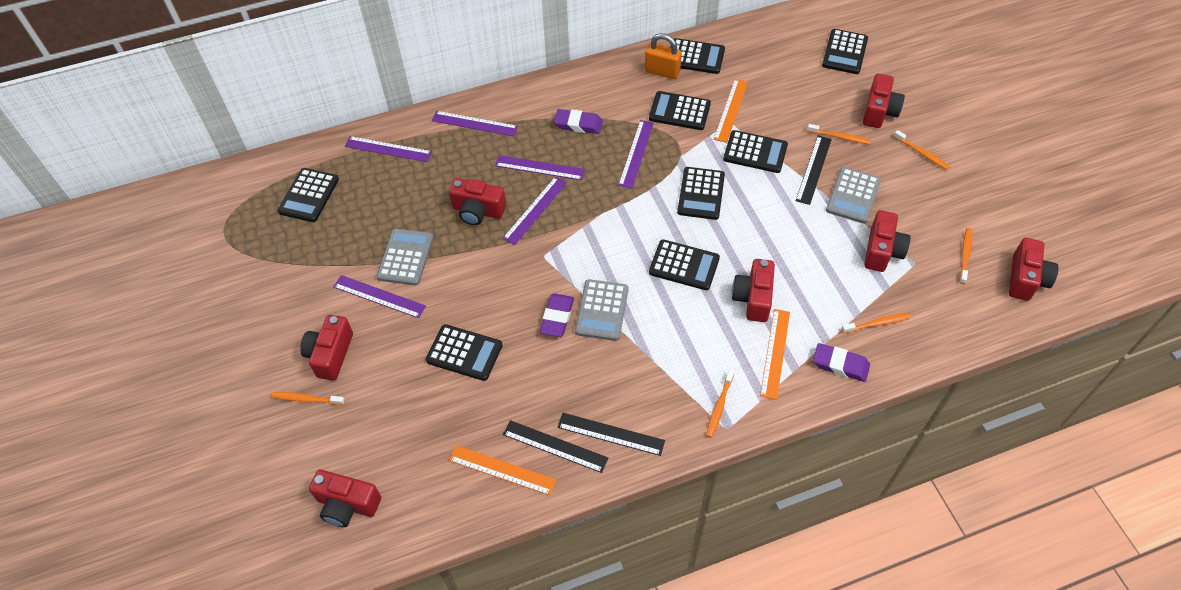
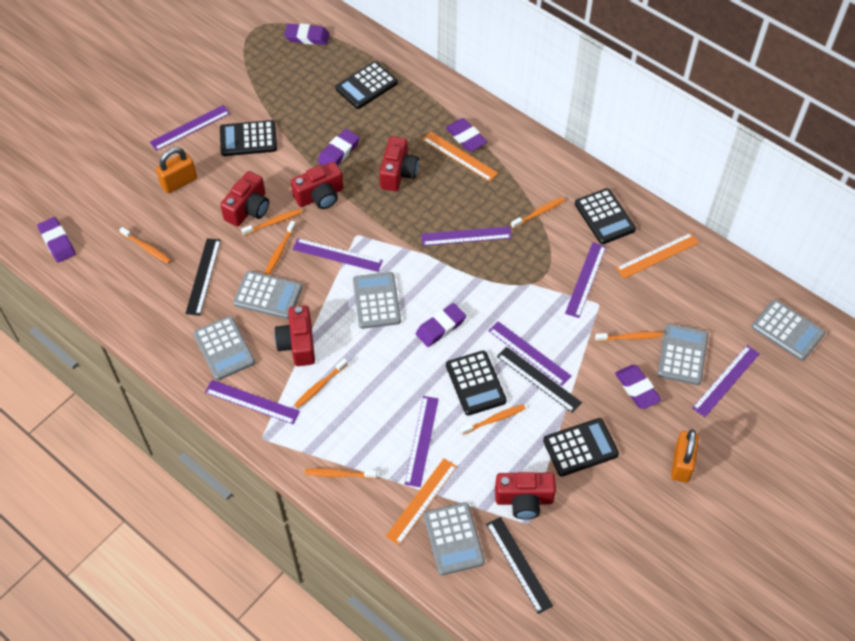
black calculator: [278,168,339,222] [426,324,503,381] [649,91,711,130] [649,239,720,290] [674,38,725,74] [677,167,725,220] [723,130,788,173] [822,29,868,74] = 8 -> [220,120,277,156] [335,61,398,109] [446,351,507,416] [543,418,619,476] [575,188,636,244] = 5
grey calculator: [377,229,433,285] [575,279,628,341] [826,167,881,224] = 3 -> [193,316,255,380] [233,271,303,319] [353,272,401,329] [424,502,485,575] [657,323,708,385] [752,299,825,361] = 6
orange padlock: [645,33,682,79] = 1 -> [156,147,197,194] [671,429,699,483] = 2
orange toothbrush: [271,392,345,405] [706,369,734,438] [807,124,871,144] [841,313,911,333] [894,130,950,170] [959,228,972,284] = 6 -> [119,227,171,264] [241,209,302,236] [265,221,296,275] [294,358,348,408] [305,468,377,479] [460,404,526,435] [511,197,565,229] [595,331,663,342] = 8
purple eraser: [540,294,574,337] [554,109,603,134] [813,343,870,382] = 3 -> [37,217,76,263] [284,23,330,45] [318,129,360,165] [416,303,466,347] [446,118,487,152] [615,365,661,409] = 6
purple ruler: [333,275,426,318] [345,136,432,162] [432,111,518,136] [495,155,585,180] [503,177,567,245] [618,120,654,189] = 6 -> [150,105,230,151] [205,380,300,424] [293,238,383,272] [405,396,439,487] [421,226,512,246] [488,321,571,386] [565,242,606,318] [692,345,760,417] = 8
red camera: [300,315,353,381] [309,469,381,527] [449,178,506,225] [732,259,775,322] [863,73,905,128] [864,210,911,272] [1009,238,1059,301] = 7 -> [220,171,269,227] [274,305,315,366] [291,162,344,209] [379,136,419,191] [495,472,556,520] = 5

